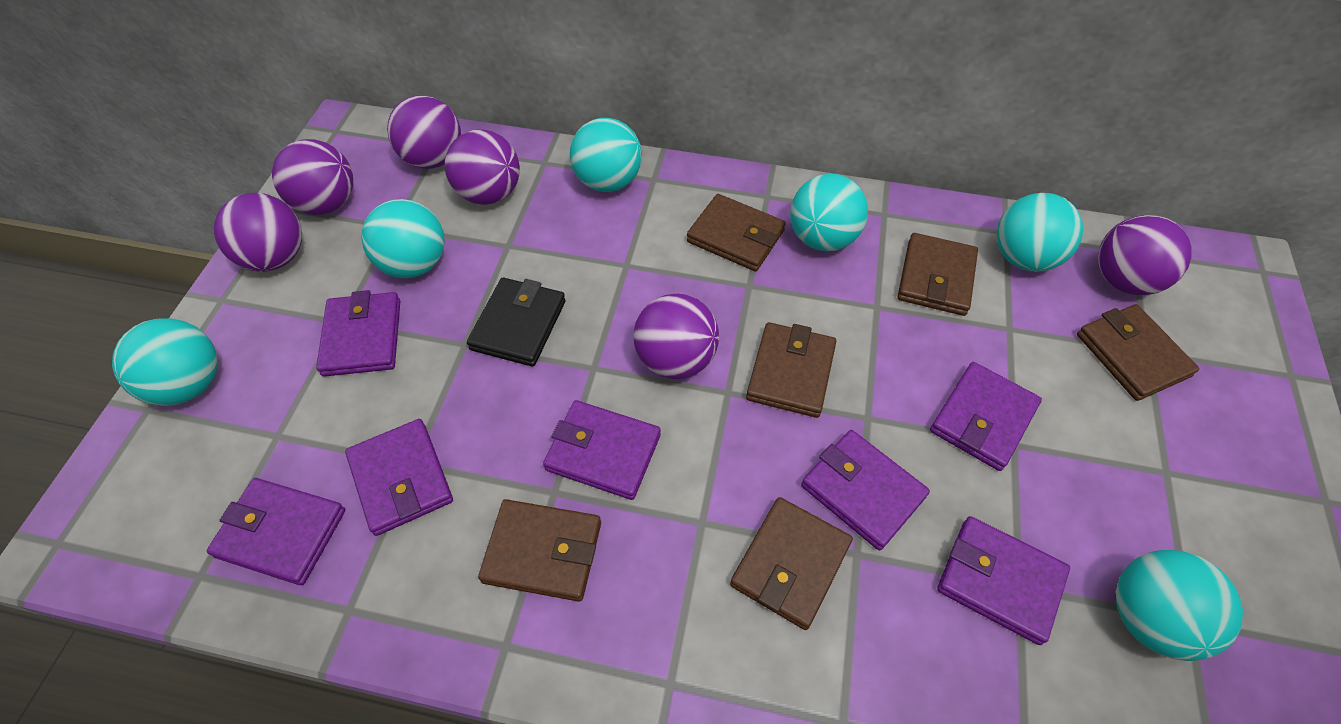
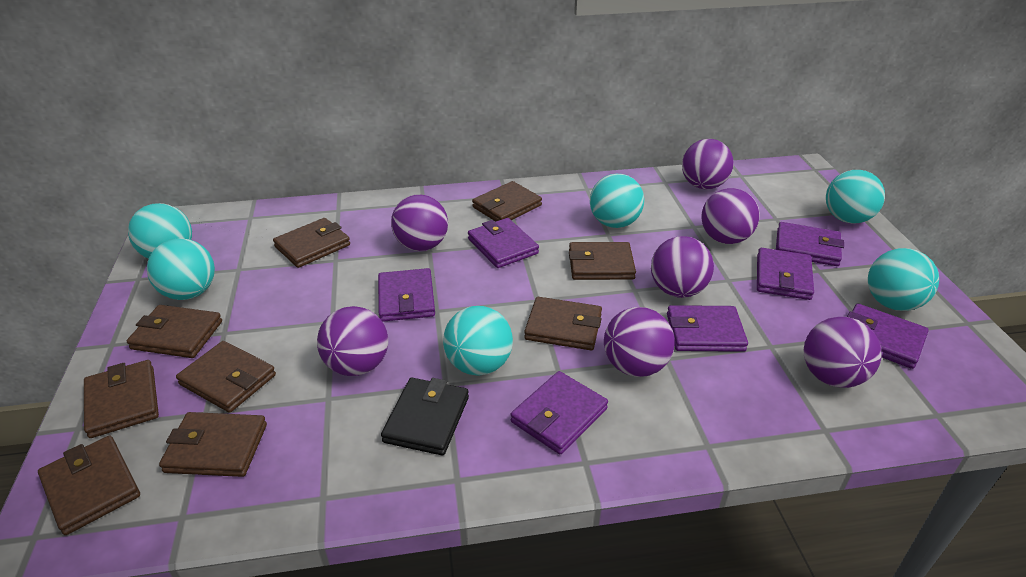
brown wallet: [478,499,601,601] [687,194,786,271] [730,497,853,630] [746,322,836,418] [898,233,978,316] [1077,304,1199,401] = 6 -> [38,436,140,535] [84,360,159,438] [127,305,222,358] [159,412,267,477] [176,341,276,413] [273,218,350,268] [472,181,542,222] [524,297,602,350] [569,242,636,280] = 9
purple ball: [214,193,302,272] [272,139,353,215] [387,95,461,169] [445,129,520,205] [633,294,719,379] [1098,215,1192,295] = 6 -> [317,306,388,376] [391,195,448,251] [604,307,675,377] [651,236,714,298] [682,139,734,189] [701,188,760,244] [804,317,882,388] = 7

